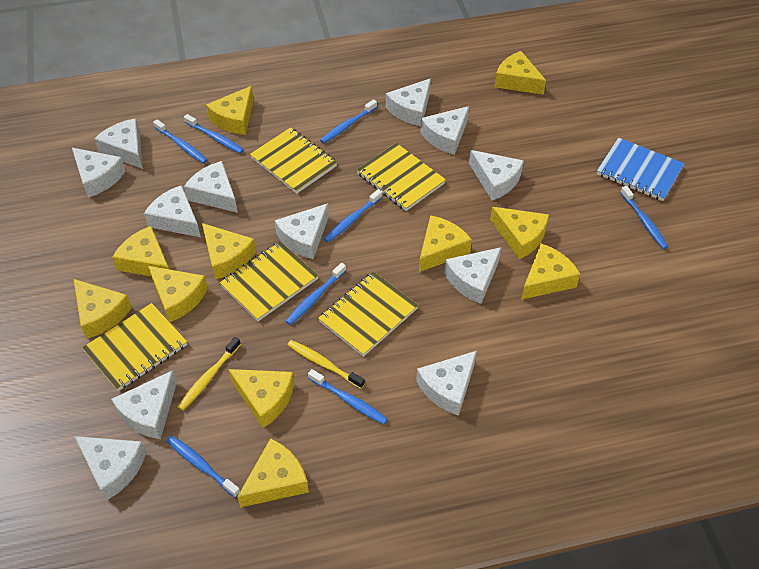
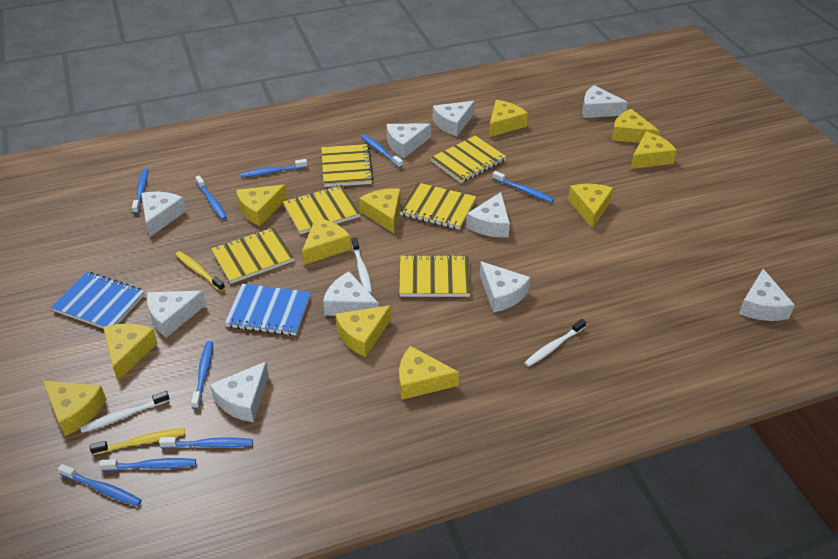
blue notebook: [597,138,684,201] = 1 -> [51,272,145,328] [225,284,311,336] = 2
blue toothbrush: [153,119,207,164] [166,435,240,498] [184,114,244,154] [286,263,346,325] [308,369,388,425] [320,99,377,144] [324,189,382,242] [620,186,668,249] = 8 -> [58,464,142,506] [99,458,196,471] [132,168,148,214] [159,437,253,449] [191,341,213,409] [195,175,227,220] [240,159,307,177] [361,134,403,168] [493,171,554,203] = 9
white cheese: [72,148,126,198] [75,436,146,501] [94,119,143,169] [111,370,177,439] [144,185,201,237] [184,161,238,213] [275,203,329,259] [386,78,431,126] [416,351,477,416] [420,106,469,155] [444,247,502,304] [469,150,524,200] = 12 -> [141,192,186,237] [147,291,206,338] [210,362,269,422] [323,272,379,316] [387,124,431,158] [433,101,475,136] [466,192,510,237] [480,261,531,312] [582,85,628,118] [739,269,795,321] = 10
white toothbrush: none = 0 -> [80,391,170,433] [352,237,372,293] [524,319,586,367] = 3
yellow notebook: [82,303,187,391] [220,241,319,321] [250,127,337,194] [318,272,418,357] [357,143,446,211] = 5 -> [211,227,294,284] [283,185,361,234] [321,144,374,187] [399,182,476,230] [399,254,471,297] [431,135,507,183] = 6

